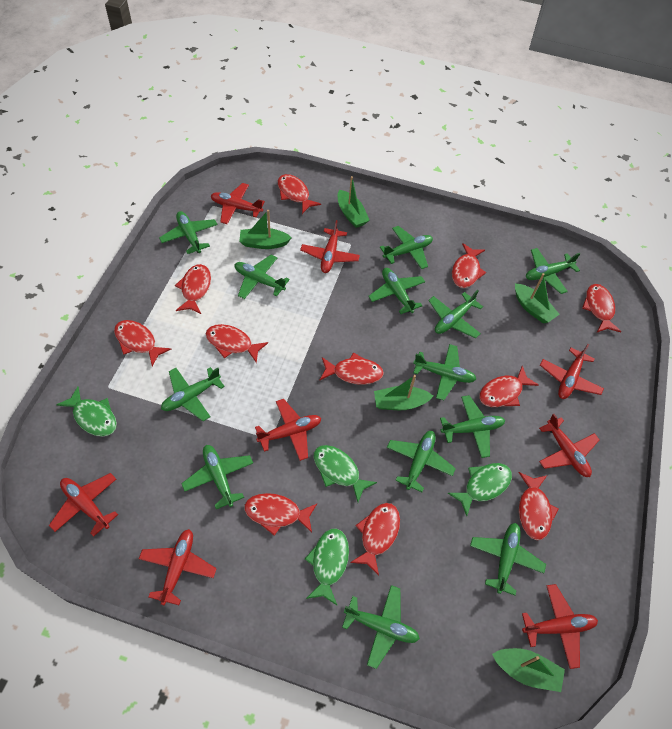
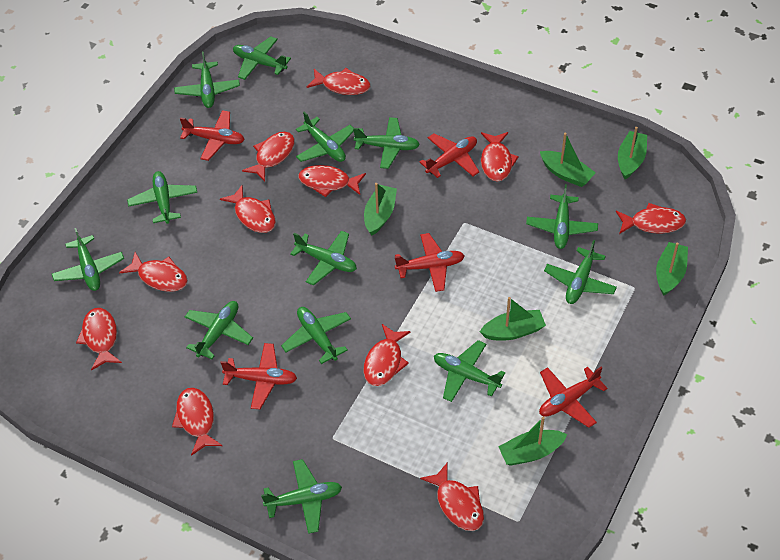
green boat: [239,210,292,249] [338,176,370,228] [374,375,433,410] [492,648,565,692] [515,273,560,324] = 5 -> [364,183,397,236] [480,297,546,341] [498,417,567,466] [540,133,596,187] [618,127,647,179] [656,242,688,296] = 6
green fish: [57,386,117,437] [305,528,349,605] [314,445,377,502] [448,463,512,516] = 4 -> none = 0
red plane: [49,473,118,537] [139,529,217,605] [211,183,265,224] [255,399,321,461] [300,220,360,273] [522,584,598,669] [539,414,599,477] [540,344,604,399] = 8 -> [180,110,245,161] [220,343,297,409] [395,233,465,292] [419,134,479,178] [539,367,608,428] = 5

